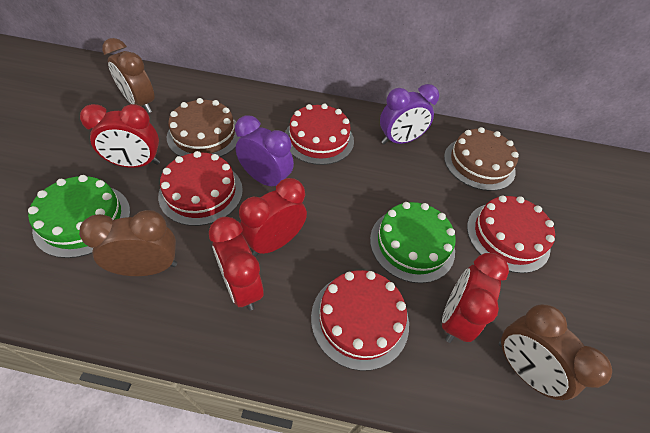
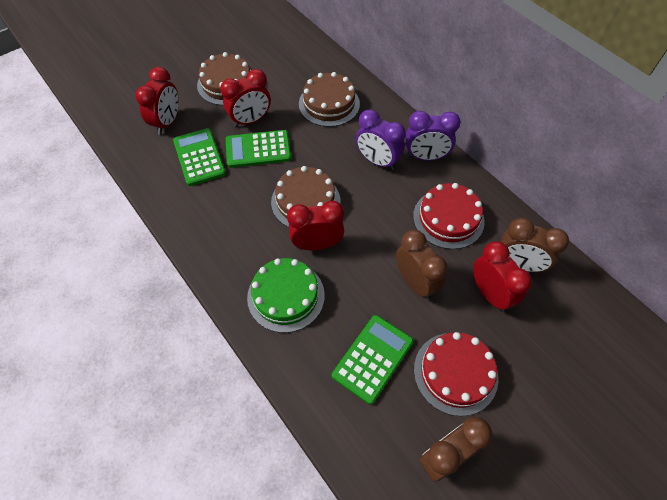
brown cake: [167,98,240,157] [444,127,519,191] = 2 -> [197,52,251,105] [271,166,340,227] [299,72,360,127] = 3
green cake: [28,175,130,258] [370,202,456,283] = 2 -> [247,258,325,333] = 1
green calculator: none = 0 -> [173,128,226,186] [226,130,291,168] [332,315,414,404] = 3
red cake: [158,151,243,226] [285,104,354,165] [311,270,409,371] [467,195,555,273] = 4 -> [413,183,485,249] [414,332,498,416] = 2

